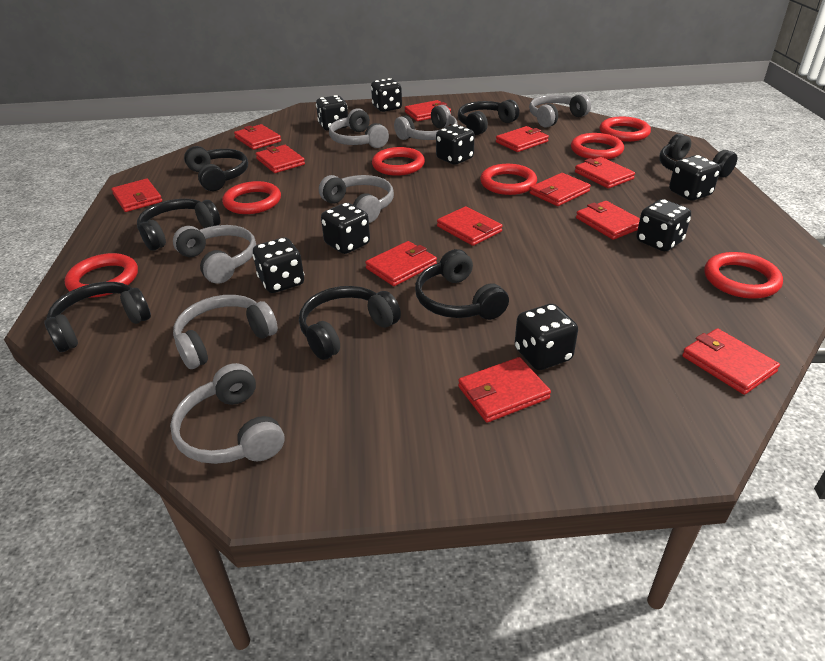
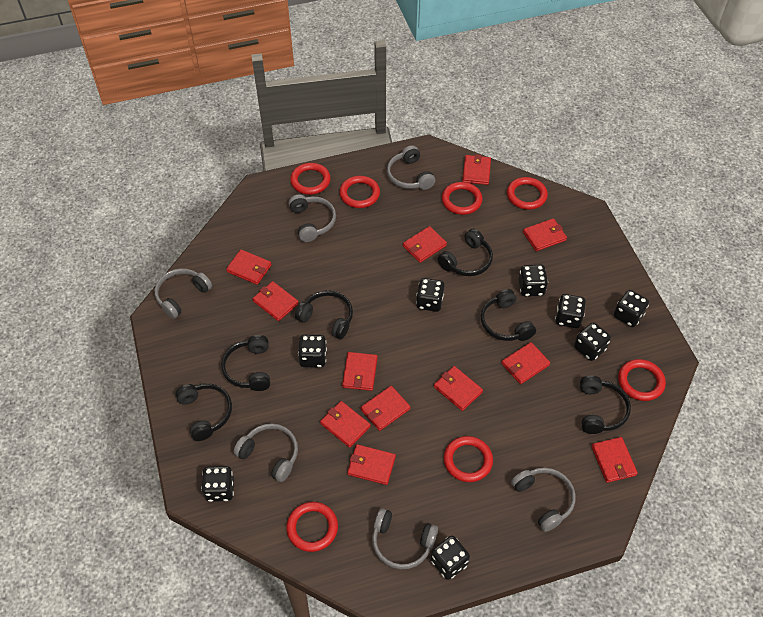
black headphones: [44,282,151,352] [137,199,221,251] [184,146,248,191] [299,286,401,360] [415,249,509,320] [458,99,519,135] [660,133,737,178] = 7 -> [175,383,232,441] [221,335,270,391] [295,290,353,339] [438,229,493,276] [481,289,536,341] [580,375,631,434] = 6
grey headphones: [170,363,284,464] [173,225,256,284] [173,295,278,369] [319,175,394,223] [329,108,389,148] [394,105,458,140] [529,94,591,128] = 7 -> [154,268,212,319] [234,424,298,482] [289,194,336,242] [372,508,438,569] [387,145,435,190] [511,467,576,532] = 6

